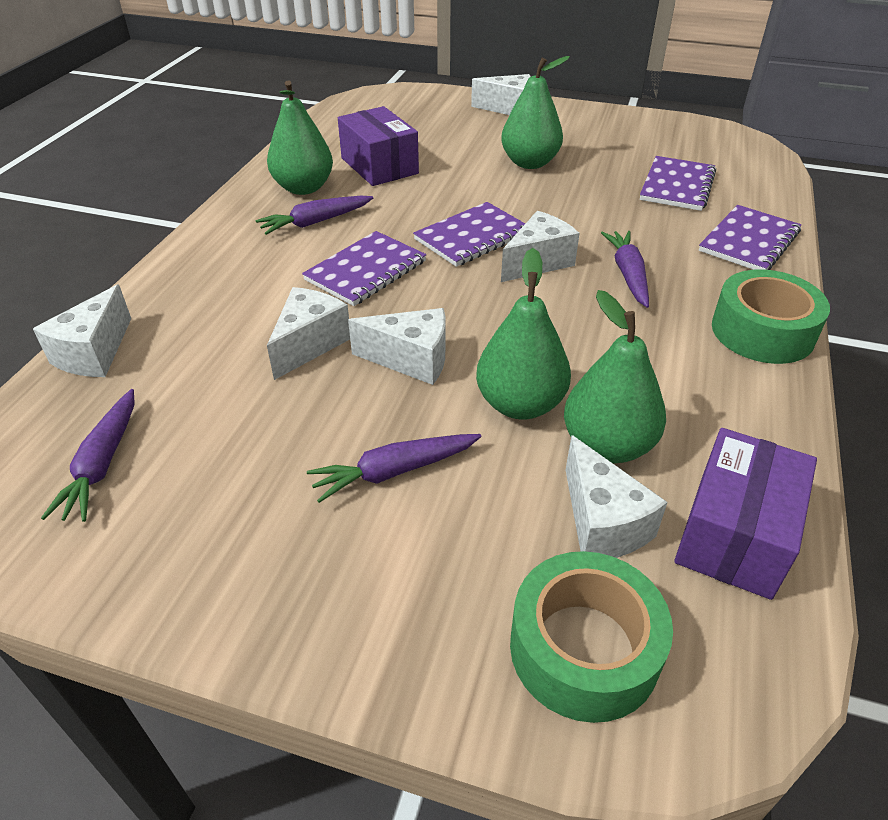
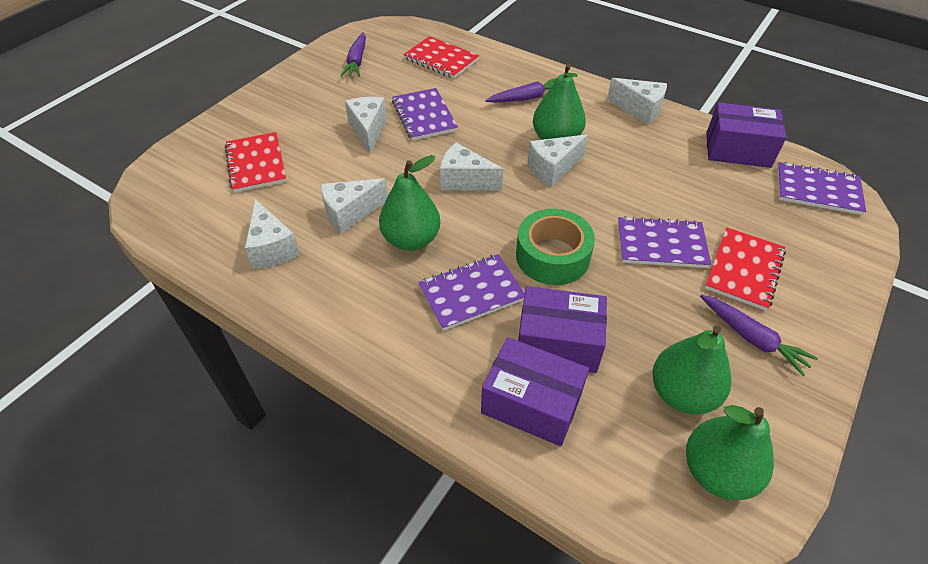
green tape: [510,551,673,723] [712,269,830,364] = 2 -> [516,209,595,285] = 1
purple box: [338,106,419,186] [674,428,817,600] = 2 -> [481,337,589,446] [518,286,607,373] [706,102,787,168] = 3
purple carrot: [41,389,134,522] [256,196,373,235] [307,434,482,503] [601,231,649,308] = 4 -> [340,32,366,77] [485,78,557,103] [700,295,818,376] = 3
red notebook: none = 0 -> [225,132,287,193] [403,36,479,79] [705,227,786,311] = 3

